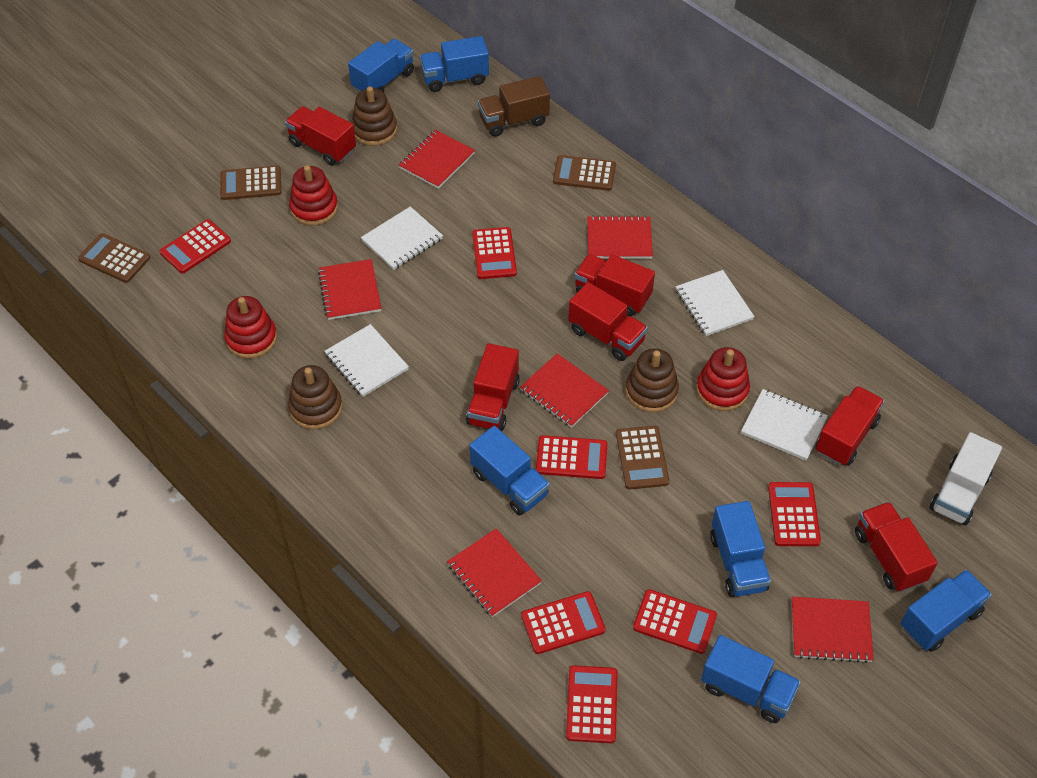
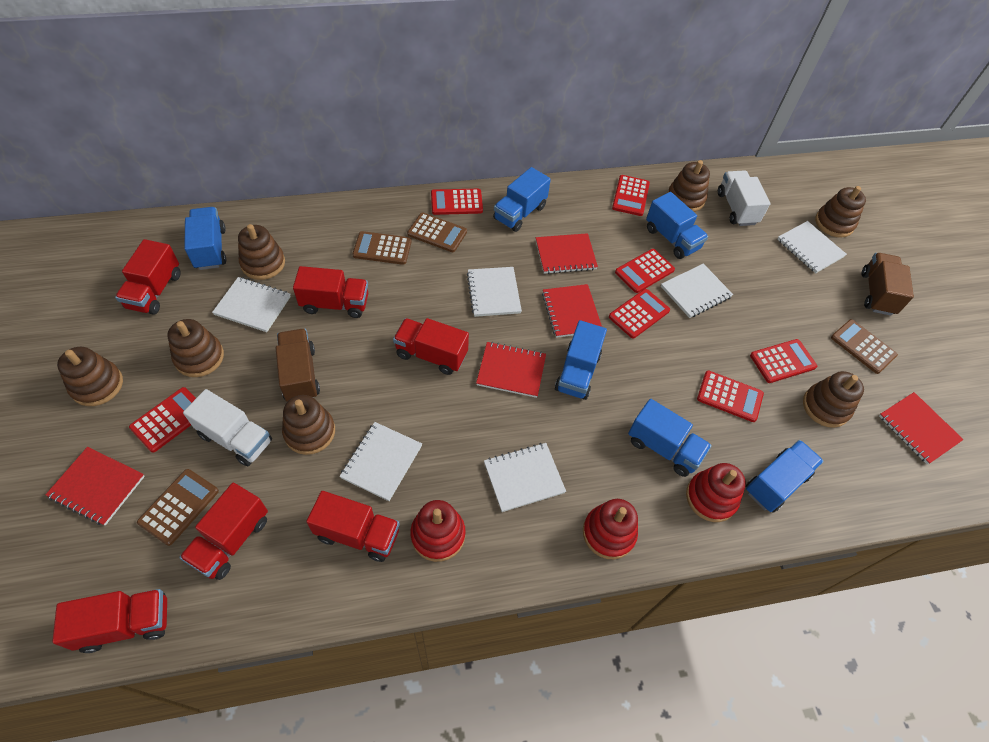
brown stacking toy: [288,365,342,429] [351,87,397,146] [626,348,679,412] = 3 -> [57,347,123,406] [168,319,224,377] [238,224,285,280] [282,395,335,455] [668,160,710,212] [803,371,864,428] [815,186,866,238] = 7
brown truck: [478,76,550,137] = 1 -> [276,329,320,402] [861,253,914,316] = 2
red notebook: [318,259,382,320] [399,130,475,189] [447,528,542,617] [520,353,609,428] [587,215,653,259] [791,597,874,663] = 6 -> [45,447,145,526] [476,342,546,398] [536,233,598,274] [542,284,602,338] [879,392,964,464] = 5
white notebook: [325,324,409,397] [361,206,443,270] [675,270,755,336] [741,389,828,461] = 4 -> [212,277,291,332] [339,422,422,501] [467,267,522,317] [484,443,566,512] [661,264,733,318] [777,221,847,273] = 6
white truck: [930,432,1002,526] = 1 -> [183,389,272,466] [718,170,770,226] = 2

